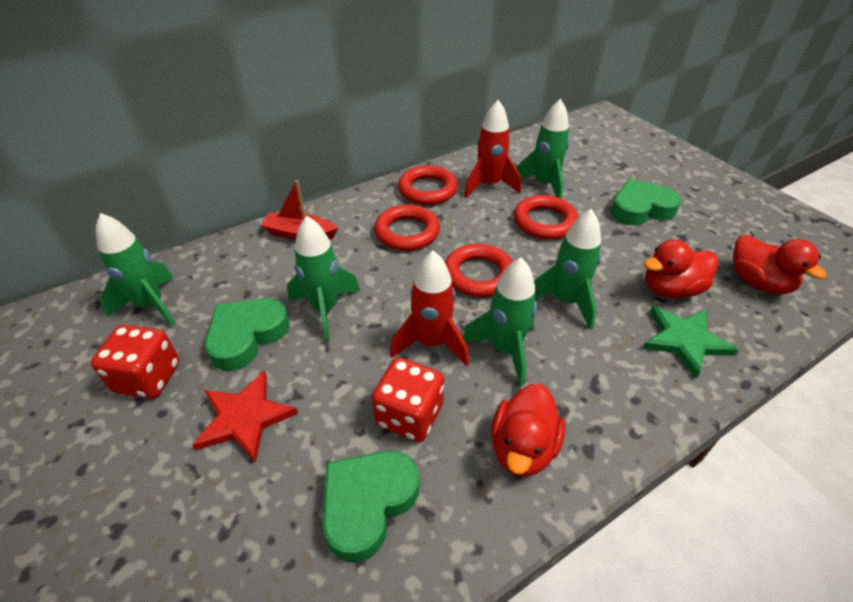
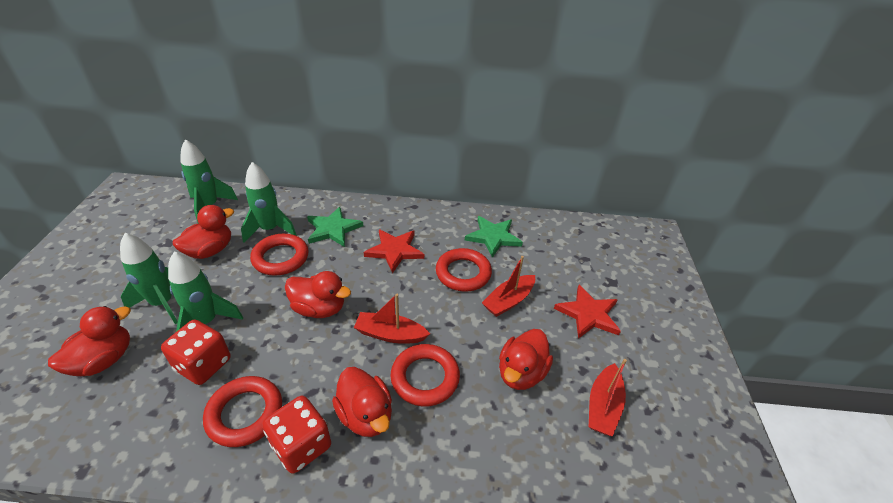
green heart: [205,298,290,371] [323,451,419,563] [611,179,681,225] = 3 -> none = 0
green rocket: [96,213,176,327] [287,216,360,340] [463,258,537,386] [516,99,570,199] [534,209,601,330] = 5 -> [120,233,178,324] [168,252,243,332] [180,139,238,224] [241,162,296,243] = 4
green star: [642,305,739,379] = 1 -> [307,207,363,247] [465,216,523,258] = 2
red boat: [261,180,338,240] = 1 -> [354,294,430,344] [482,256,535,317] [589,359,627,437] = 3
red duck: [491,383,565,477] [644,239,718,298] [733,235,827,294] = 3 -> [48,306,131,376] [173,205,234,259] [285,271,351,318] [332,367,392,437] [499,329,553,390] = 5
red rocket: [390,251,469,366] [464,100,521,198] = 2 -> none = 0
red star: [192,370,298,463] = 1 -> [364,229,424,273] [554,285,621,339] = 2

